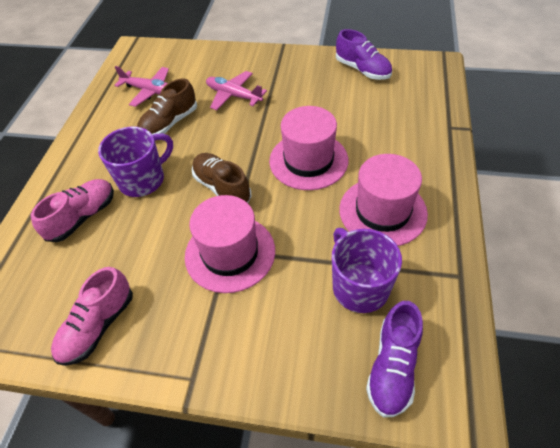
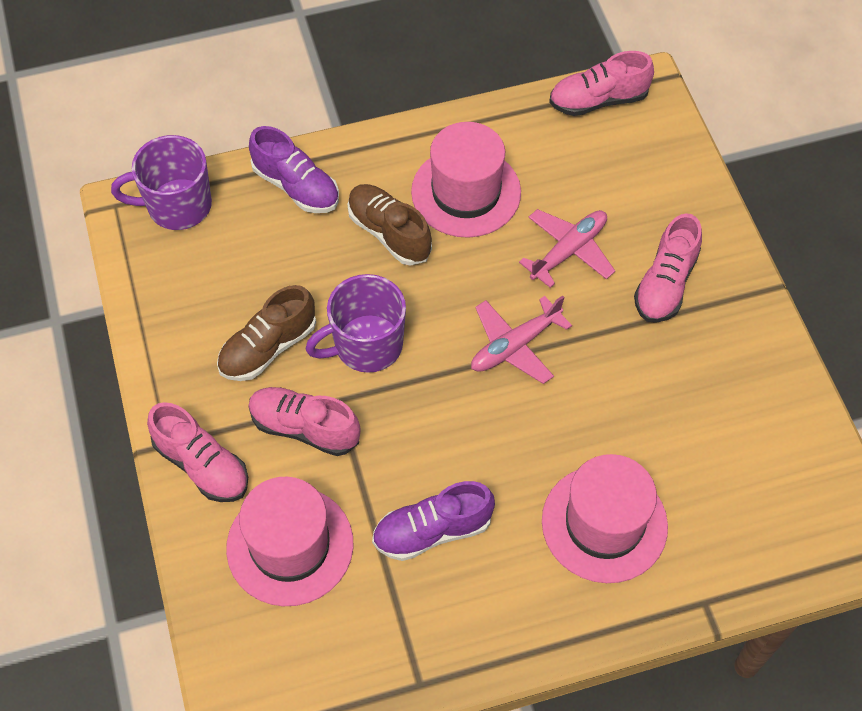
pink shoe: [31,179,114,242] [51,267,133,366] = 2 -> [147,402,248,502] [249,387,360,456] [549,51,654,116] [634,213,702,323] = 4

